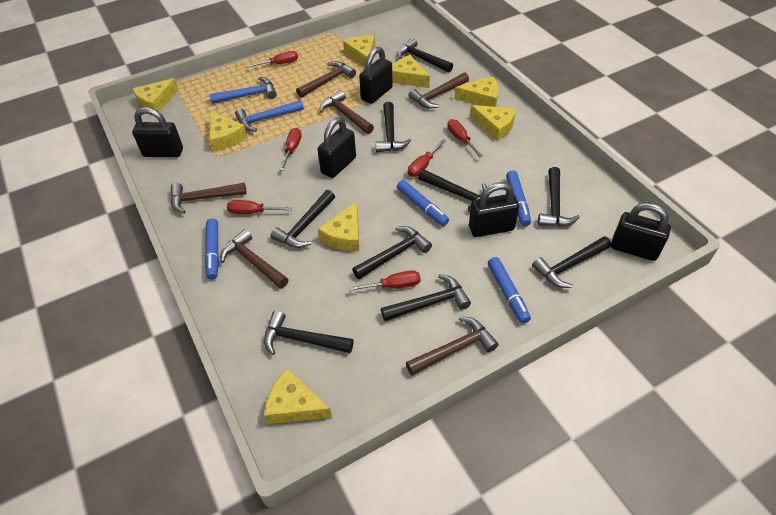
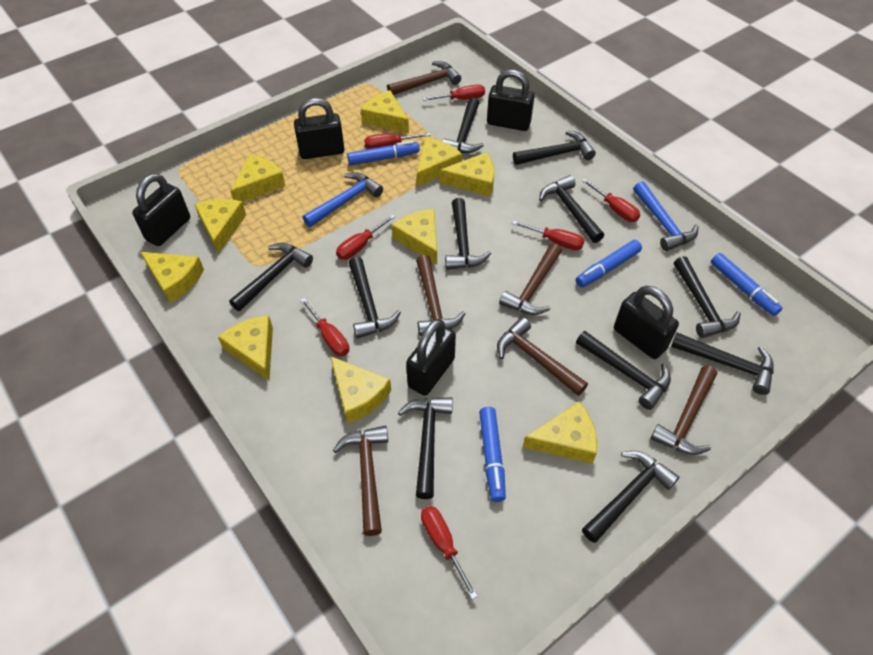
black hammer: [264,311,354,355] [271,190,335,248] [352,226,432,279] [376,102,411,152] [381,274,471,321] [397,38,453,72] [418,169,489,212] [532,236,611,288] [538,167,580,227] = 9 -> [229,243,313,311] [349,257,401,338] [398,397,453,499] [442,97,484,153] [445,198,491,270] [513,130,596,165] [539,175,604,243] [576,331,671,410] [582,451,679,543] [671,333,774,395] [674,256,741,338] = 11
red screwdriver: [227,200,292,214] [247,51,298,67] [280,128,302,171] [349,270,421,291] [408,139,446,177] [447,119,483,157] = 6 -> [300,298,349,356] [336,215,395,260] [364,133,431,149] [421,506,478,600] [423,84,485,101] [512,220,585,250] [582,179,640,222] = 7
yellow cheese: [132,78,179,112] [210,111,247,151] [264,369,332,424] [318,202,359,251] [343,35,375,67] [392,55,430,88] [455,76,499,107] [470,105,516,141] = 8 -> [141,252,204,303] [194,199,246,254] [218,315,273,381] [230,154,285,202] [330,356,391,423] [361,90,409,133] [391,209,437,265] [417,138,462,187] [440,152,494,197] [523,401,597,464] = 10

